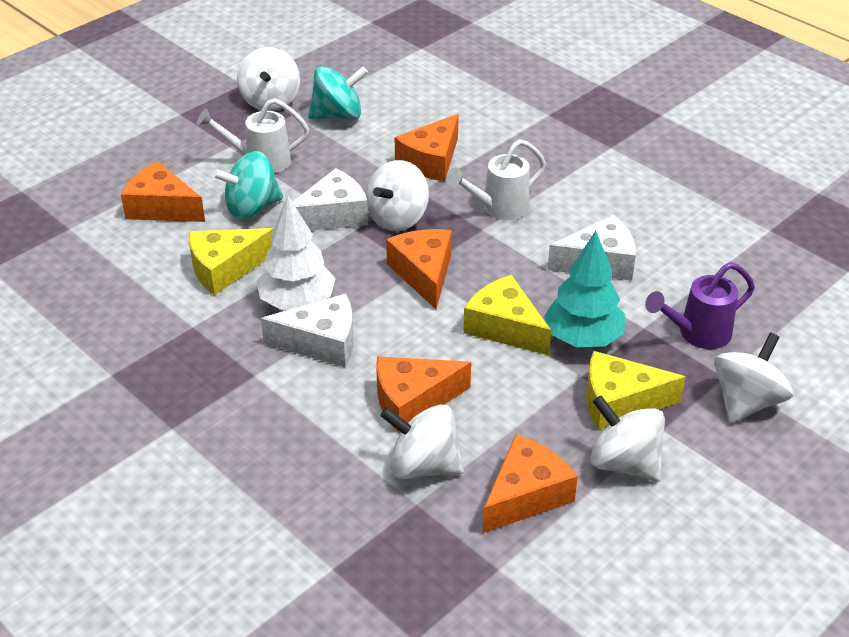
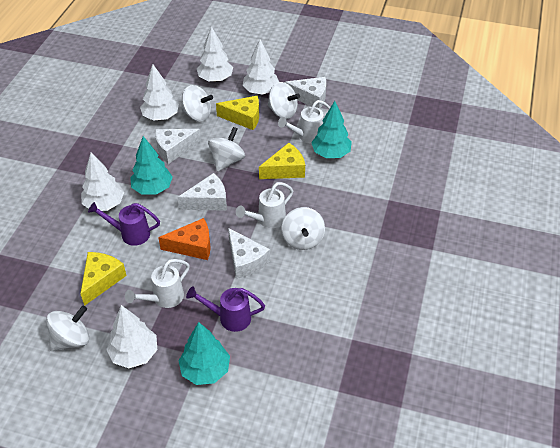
orange cheese: [121,161,205,222] [376,356,471,433] [386,229,452,309] [395,114,459,181] [482,434,578,533] = 5 -> [158,218,211,260] = 1
purple watering can: [645,262,755,349] = 1 -> [88,202,160,246] [186,287,265,332] = 2
turquoise spinning top: [212,151,283,219] [308,66,368,120] = 2 -> none = 0
turquoise tree: [544,231,625,347] = 1 -> [130,136,173,195] [178,322,230,385] [311,101,352,158] = 3
white cheese: [261,294,353,367] [293,168,368,231] [548,215,636,281] = 3 -> [155,129,201,164] [177,173,227,211] [228,228,270,279] [285,77,326,109] = 4
white tree: [257,196,336,310] = 1 -> [81,152,124,211] [106,305,157,368] [140,64,179,121] [197,26,233,82] [243,39,279,95] = 5
white watering can: [197,98,309,173] [446,139,546,220] = 2 -> [125,259,190,308] [236,182,293,228] [278,100,330,143] = 3

